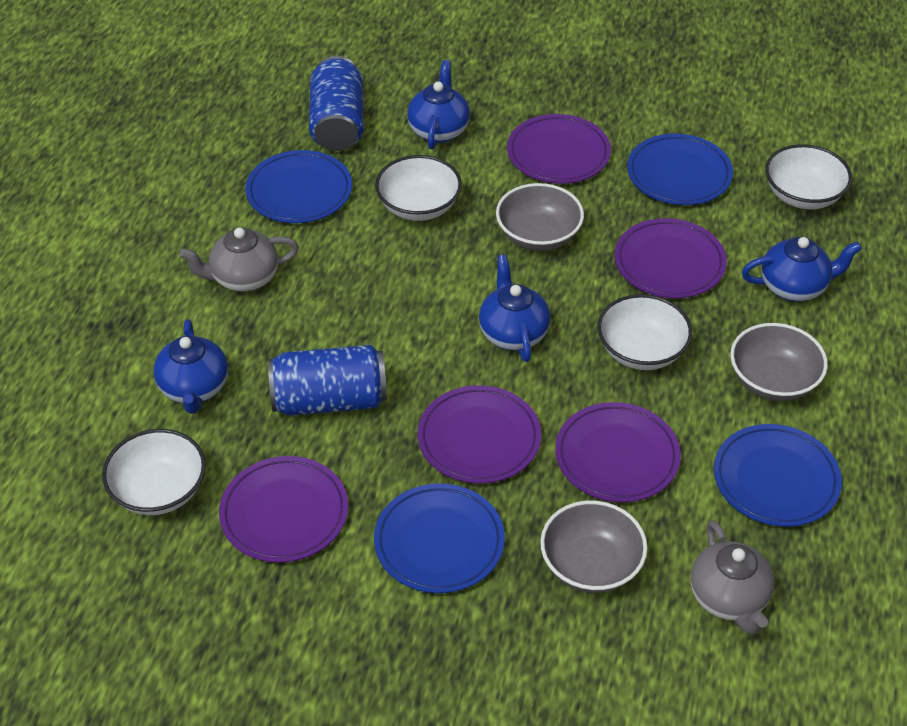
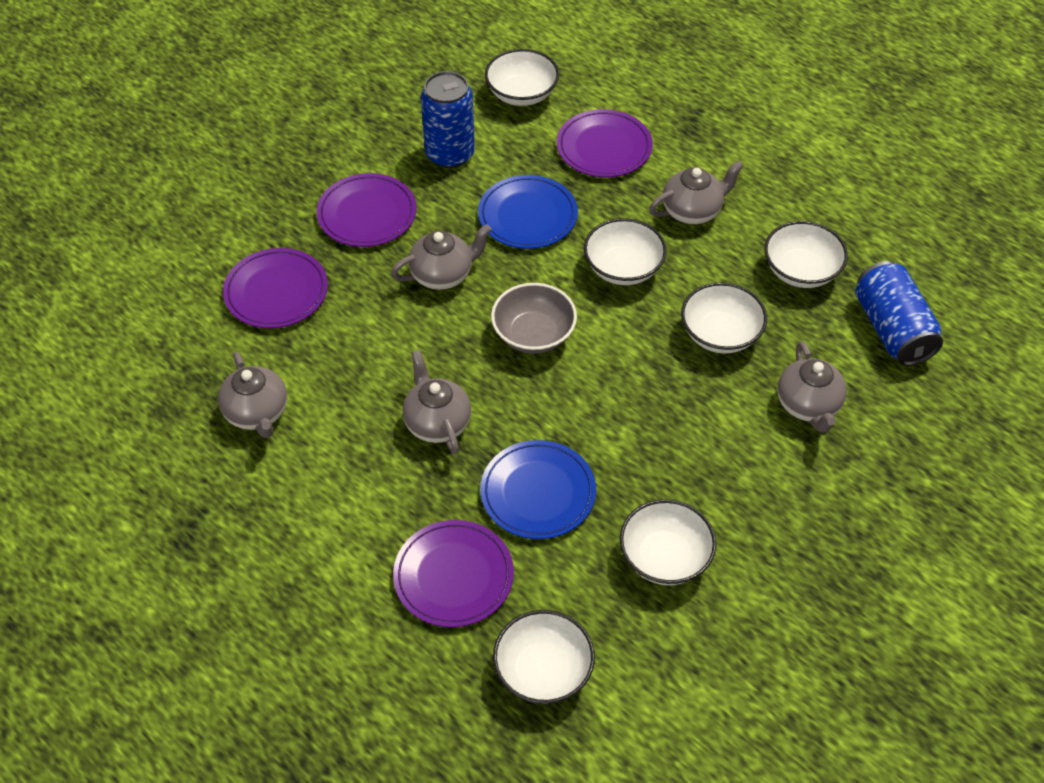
blue plate: [245,150,352,223] [374,483,505,593] [627,134,733,205] [714,424,842,527] = 4 -> [478,175,578,249] [480,440,596,539] = 2
blue teapot: [153,319,228,414] [407,60,470,150] [479,255,550,362] [742,237,862,302] = 4 -> none = 0
grey bowl: [496,183,584,251] [540,501,648,593] [730,323,828,401] = 3 -> [491,283,577,354] = 1
grey teapot: [179,228,299,292] [691,520,774,634] = 2 -> [218,352,287,438] [391,224,492,290] [403,350,471,454] [649,161,744,225] [777,341,847,433] = 5
purple plate: [219,456,348,563] [418,385,541,484] [507,114,611,184] [555,402,681,502] [615,218,727,298] = 5 -> [223,248,328,328] [317,173,417,247] [393,520,514,627] [557,109,653,177] = 4
white bowl: [102,429,206,515] [375,155,462,221] [598,294,692,370] [765,144,852,209] = 4 -> [485,49,559,106] [493,610,595,704] [584,218,667,285] [620,499,716,585] [681,282,767,354] [764,221,848,288] = 6

